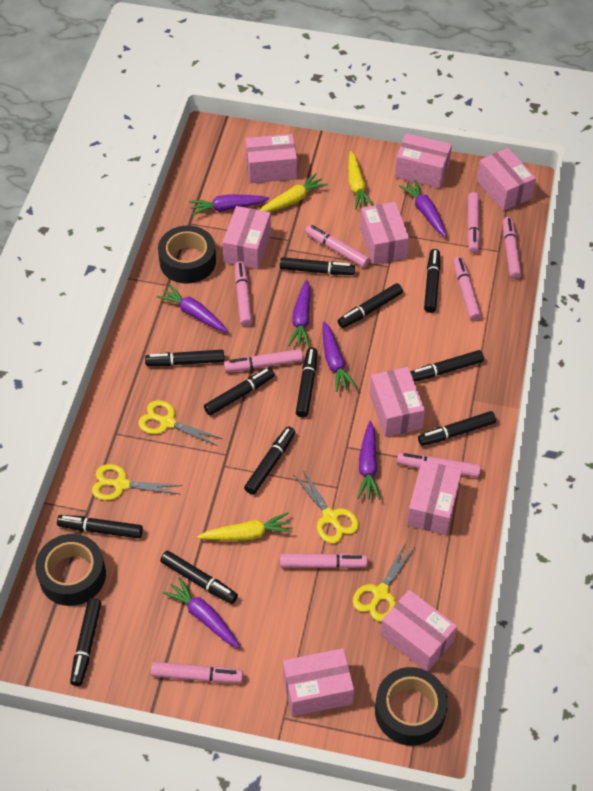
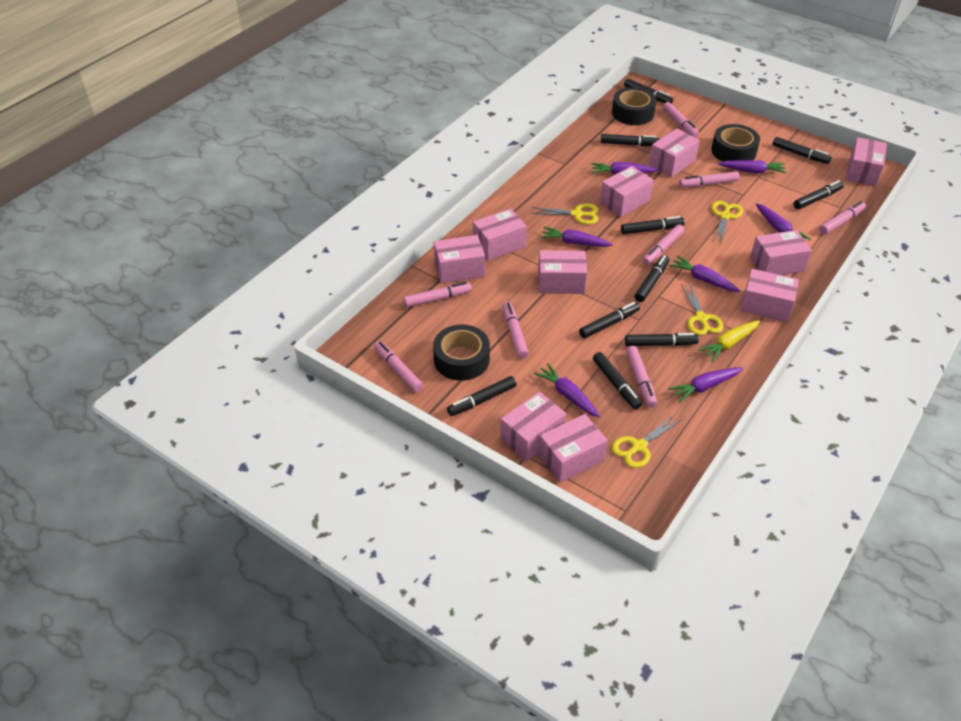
black marker: [57,515,143,539] [70,598,101,686] [145,350,224,366] [160,551,238,604] [204,368,275,416] [244,426,295,495] [280,257,355,275] [296,347,317,417] [338,283,403,328] [410,350,484,382] [418,411,496,446] [424,249,440,313] = 12 -> [447,376,517,416] [579,302,640,338] [593,352,642,409] [601,134,660,146] [621,216,685,234] [624,78,673,104] [625,333,699,346] [635,255,669,302] [772,137,831,164] [794,180,844,209] = 10
pink box: [223,206,271,269] [245,134,297,183] [283,648,354,716] [360,202,409,264] [370,367,425,437] [380,590,457,671] [395,133,452,188] [407,461,462,535] [477,148,536,211] = 9 -> [434,235,485,283] [473,209,527,261] [500,392,566,462] [538,250,587,294] [538,414,607,483] [600,166,653,217] [649,129,700,177] [740,269,799,322] [750,230,812,275] [846,137,887,186] = 10
pink marker: [151,662,243,683] [224,349,303,372] [235,261,252,326] [280,553,368,569] [305,225,370,268] [397,453,481,477] [453,257,481,321] [467,192,480,253] [503,217,522,279] = 9 -> [374,341,423,392] [404,282,472,307] [503,302,529,358] [626,346,657,407] [642,224,685,265] [663,102,699,138] [679,171,740,188] [819,201,866,234] = 8
yellow carrot: [197,512,293,541] [260,173,328,212] [348,151,374,210] = 3 -> [698,320,760,362] = 1

